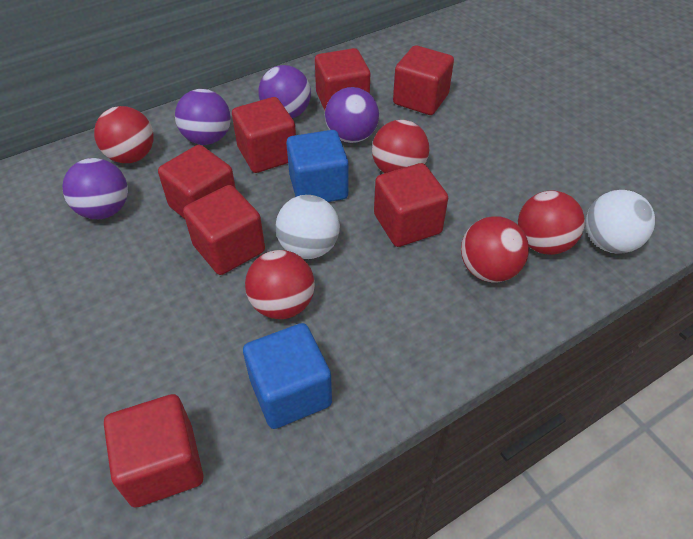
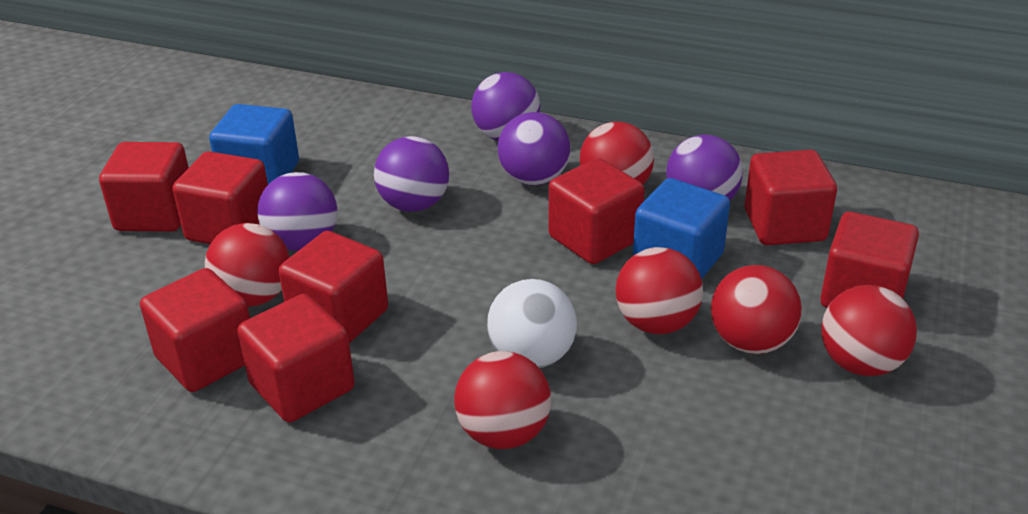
purple ball: [62,158,128,219] [175,89,231,145] [258,65,311,118] [325,87,379,143] = 4 -> [257,172,337,251] [374,136,449,212] [471,72,540,141] [497,112,570,185] [666,134,743,200] = 5
red ball: [94,106,154,163] [245,250,315,319] [372,120,429,173] [461,216,529,282] [518,191,585,255] = 5 -> [205,223,290,307] [454,351,551,449] [580,122,654,185] [615,247,703,334] [711,265,802,354] [821,285,917,376] = 6
red cube: [104,394,204,507] [158,145,236,219] [183,185,265,275] [232,97,296,173] [315,48,370,110] [374,163,448,247] [393,45,454,115] = 7 -> [99,142,189,232] [140,268,250,392] [172,151,268,244] [237,294,355,422] [279,231,388,343] [549,158,645,264] [744,150,837,245] [820,212,919,308] = 8
white ball: [276,195,340,259] [586,190,655,254] = 2 -> [487,279,577,368] = 1

